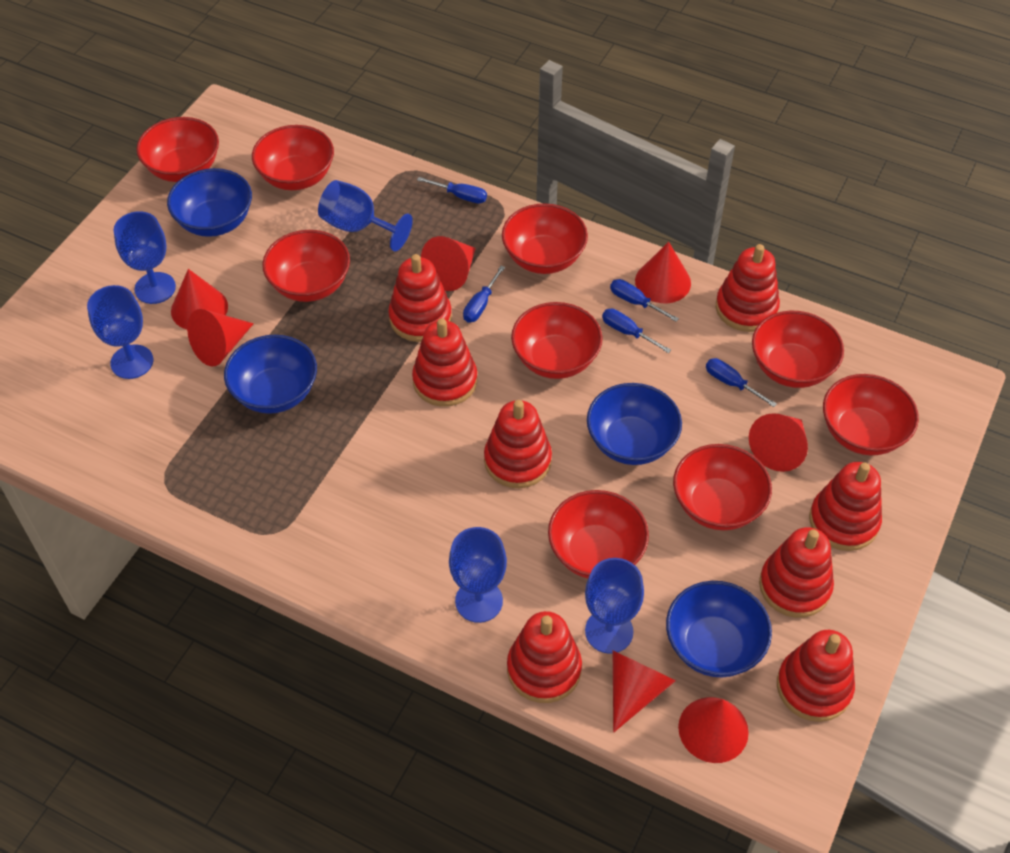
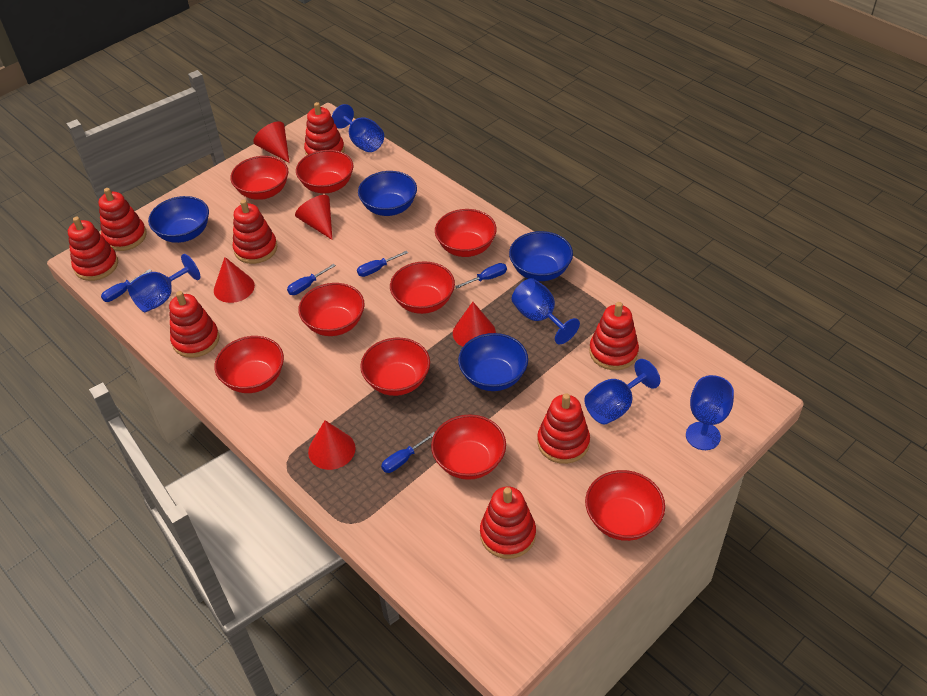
red cone: [171,269,228,330] [187,309,254,366] [421,236,476,291] [612,650,676,732] [635,242,691,303] [678,697,749,763] [749,413,808,472] = 7 -> [214,257,255,303] [253,121,289,163] [295,195,332,240] [308,420,356,470] [453,302,496,347] = 5

